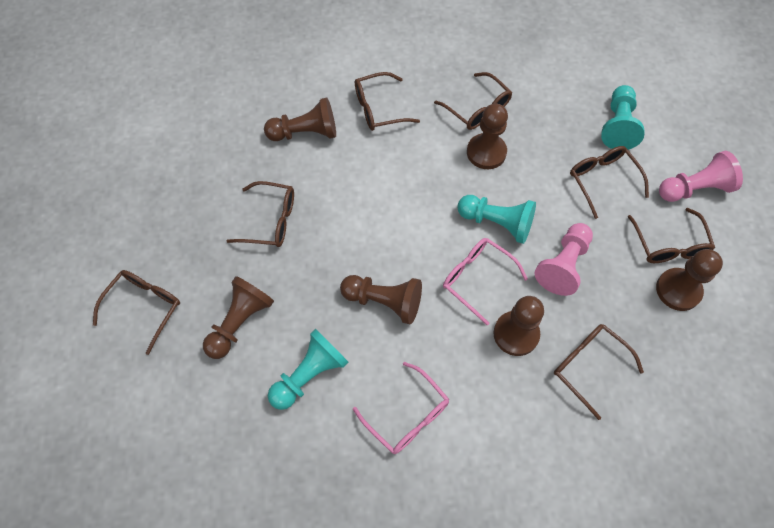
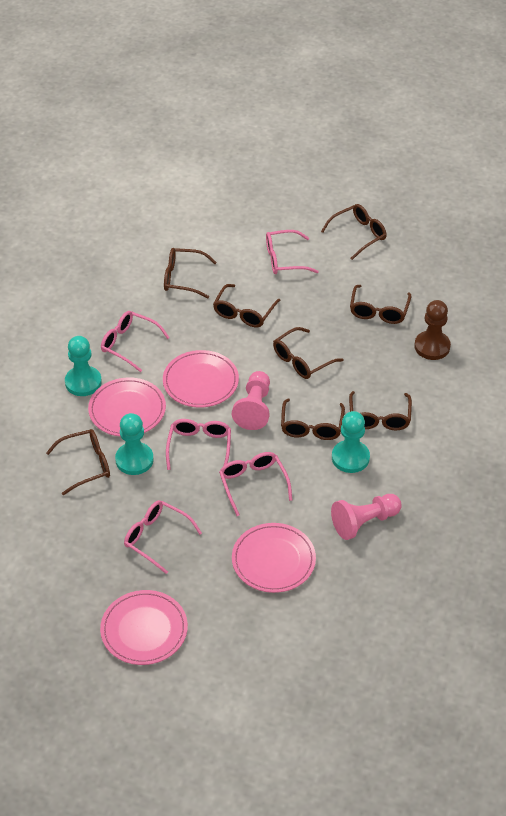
brown glasses: [93,270,180,355] [226,181,294,247] [355,72,420,131] [434,72,512,130] [554,324,644,420] [570,146,649,219] [628,208,715,263] = 7 -> [46,429,110,495] [164,248,217,299] [213,284,281,327] [273,327,344,379] [281,399,345,440] [321,204,387,260] [349,391,412,430] [350,285,412,324] = 8
brown pawn: [203,276,274,359] [264,98,336,141] [340,275,422,324] [467,104,508,169] [494,296,544,356] [656,249,723,311] = 6 -> [414,300,451,360] = 1
pink glasses: [353,362,449,454] [443,238,528,325] = 2 -> [101,311,170,372] [124,500,202,574] [166,419,231,470] [219,452,292,516] [266,230,319,274] = 5
pink plate: none = 0 -> [88,377,166,437] [100,590,188,665] [163,350,239,407] [232,523,316,593] = 4

